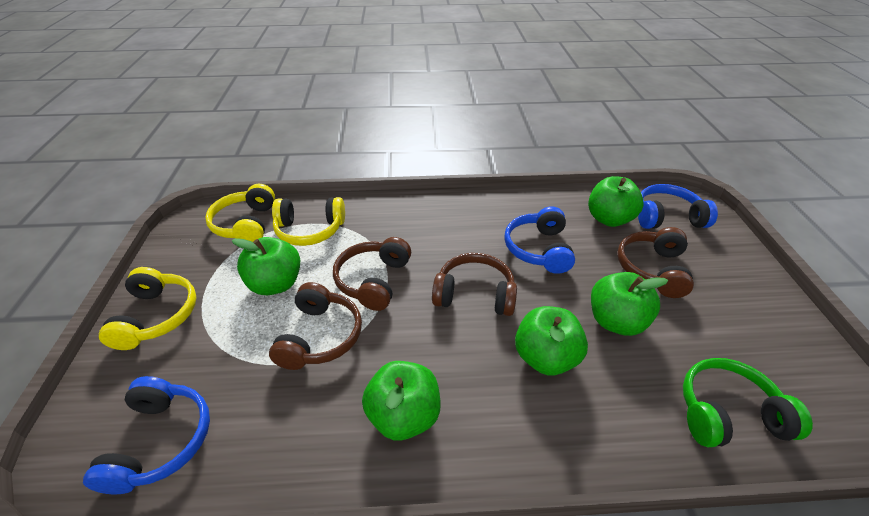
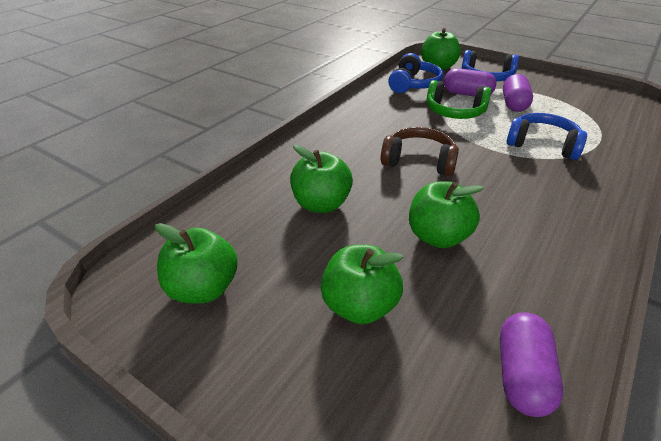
brown headphones: [269,282,362,370] [333,237,411,311] [432,253,517,316] [617,227,694,298] = 4 -> [381,127,459,176] = 1
purple capsule: none = 0 -> [444,68,496,97] [500,312,563,417] [503,74,533,112] = 3
yellow headphones: [99,267,197,350] [205,184,275,242] [272,197,345,246] = 3 -> none = 0

